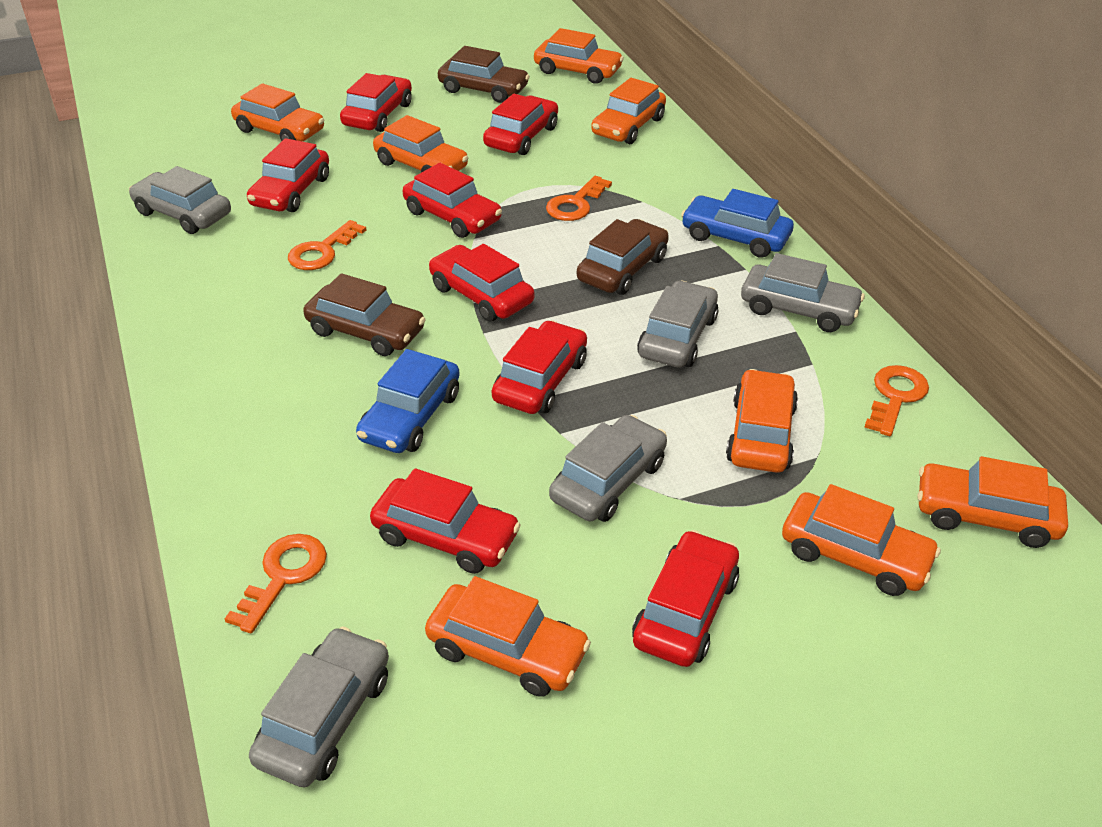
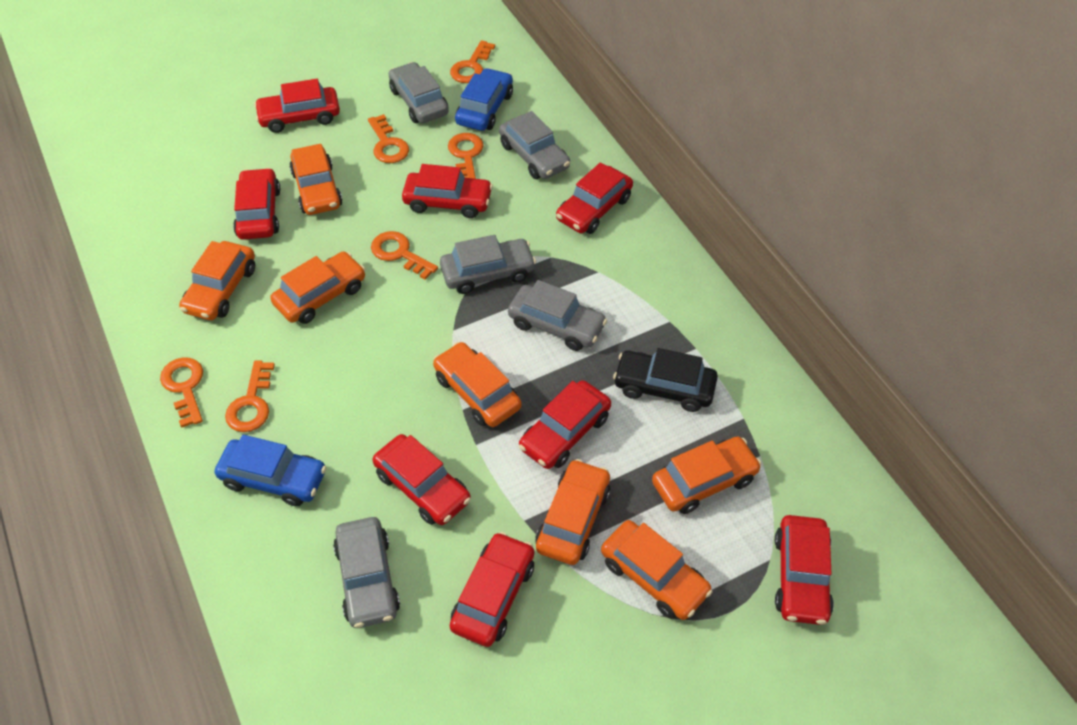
black car: none = 0 -> [613,348,718,412] = 1
brown car: [303,273,426,356] [438,46,530,103] [577,219,669,295] = 3 -> none = 0
orange car: [231,83,324,141] [373,115,468,173] [425,576,591,697] [534,28,624,84] [591,78,666,144] [726,369,798,473] [782,484,941,596] [917,456,1068,548] = 8 -> [179,241,255,320] [270,251,365,324] [289,144,342,215] [433,342,522,427] [535,459,611,565] [601,520,712,620] [652,436,762,514] = 7
orange key: [225,534,327,633] [288,220,366,270] [546,176,612,221] [865,365,929,436] = 4 -> [160,357,203,428] [225,361,275,432] [368,114,409,163] [371,231,438,279] [448,133,484,179] [450,40,495,83] = 6

